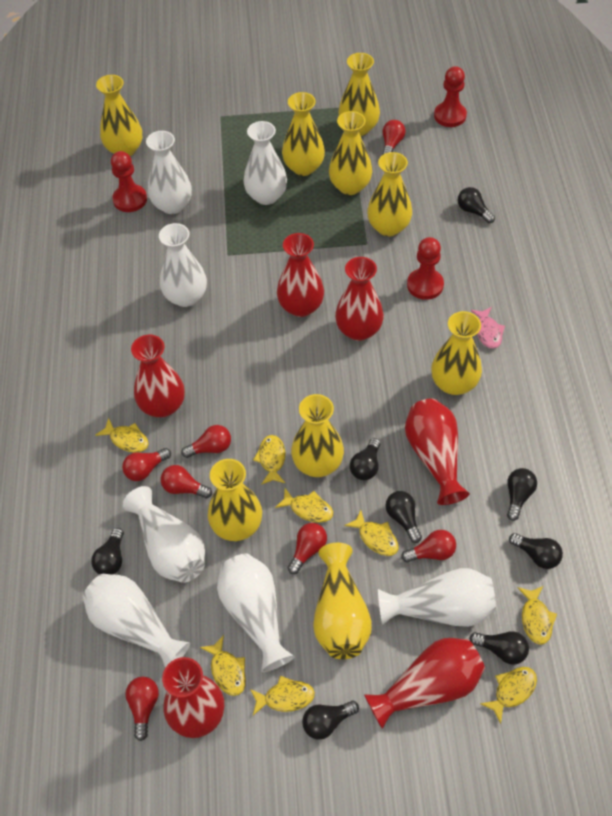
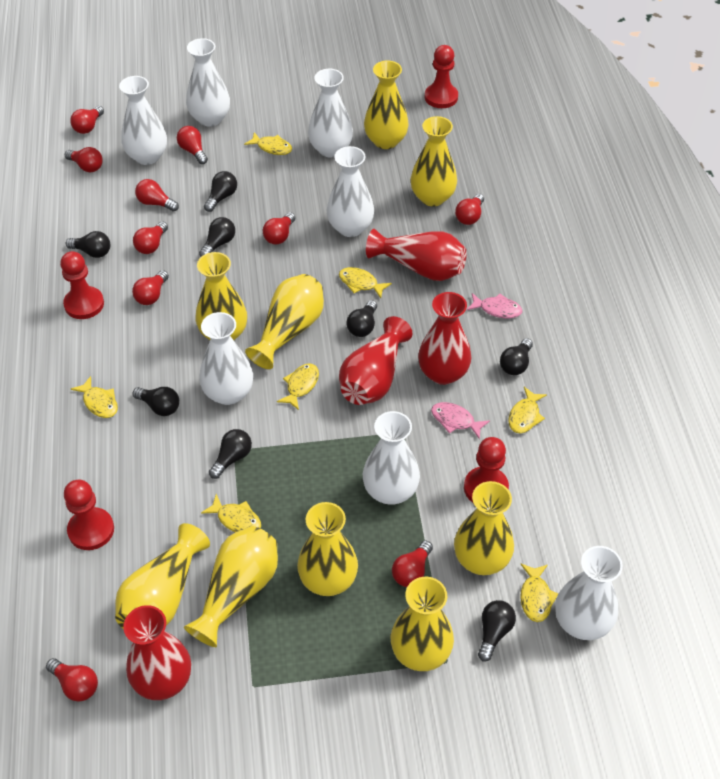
pink fish: [471,307,505,349] = 1 -> [431,402,490,439] [467,293,522,318] = 2
red light bulb: [122,448,171,481] [125,677,159,741] [161,465,212,499] [181,425,231,458] [288,523,327,574] [382,120,406,155] [401,530,456,563] = 7 -> [46,658,98,702] [65,147,103,172] [70,106,104,134] [132,270,169,305] [133,221,168,254] [135,179,179,212] [177,126,208,164] [263,212,296,245] [392,541,433,587] [455,194,484,225] = 10
red pawn: [111,151,147,212] [407,237,444,300] [434,66,467,127] = 3 -> [60,251,104,319] [64,480,114,550] [425,45,458,108] [464,437,509,503] = 4
red vase: [131,335,185,417] [162,657,224,738] [277,233,324,317] [335,257,384,341] [364,638,485,729] [405,399,469,505] = 6 -> [123,605,191,700] [339,316,412,405] [366,229,466,281] [418,292,471,385] = 4
yellow fish: [95,418,148,453] [200,635,246,696] [250,676,315,715] [253,435,285,485] [275,488,333,523] [344,510,399,556] [480,667,537,724] [518,586,557,645] = 8 -> [71,376,118,418] [201,494,261,532] [244,132,292,155] [277,363,319,410] [339,267,392,298] [508,387,547,434] [520,564,558,622] = 7

